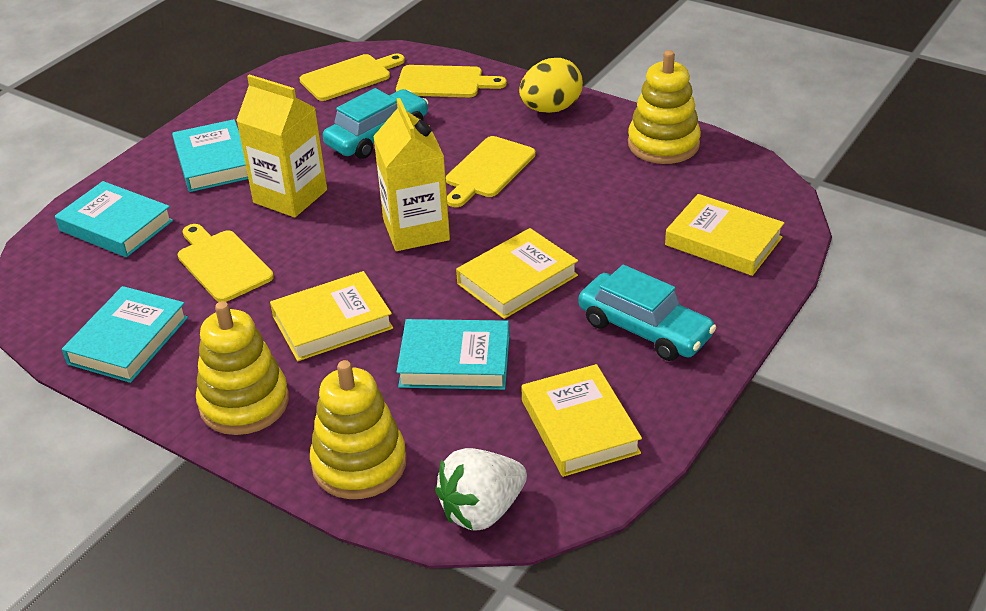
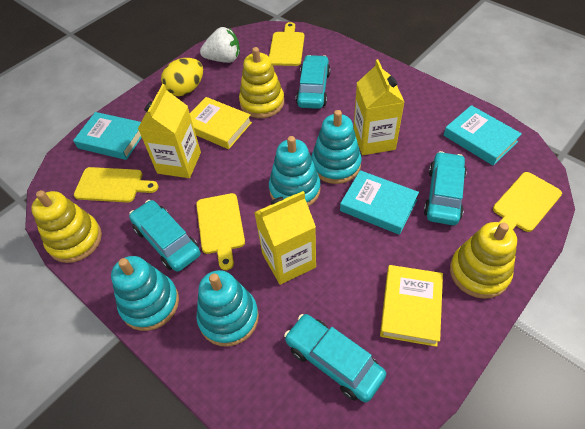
turquoise book: [55,181,173,257] [62,286,188,383] [172,119,248,192] [397,319,510,390] = 4 -> [73,112,142,160] [340,170,419,235] [444,105,522,166] = 3
turquoise car: [323,88,428,159] [578,265,717,361] = 2 -> [129,200,200,272] [284,314,386,402] [296,55,331,109] [424,151,467,225] = 4
turquoise stacking toy: none = 0 -> [111,256,179,331] [196,270,259,347] [269,136,321,207] [311,110,362,184] = 4
yellow book: [270,271,393,361] [456,228,578,319] [521,364,642,477] [665,194,784,276] = 4 -> [190,97,252,149] [380,265,443,347] = 2
yellow carton: [236,74,327,217] [373,98,450,251] = 2 -> [138,84,201,178] [254,191,316,285] [354,59,404,155] = 3

